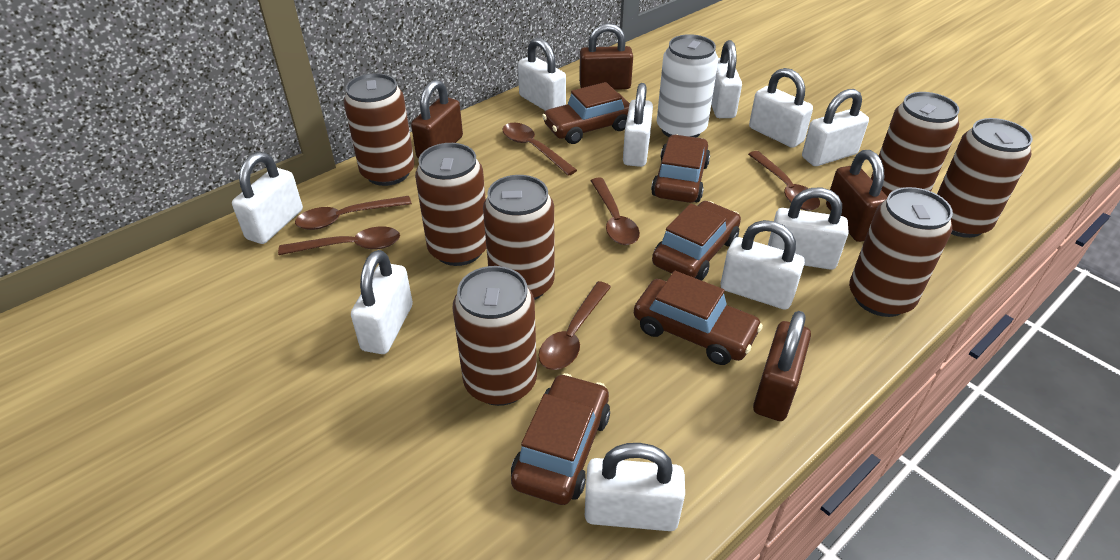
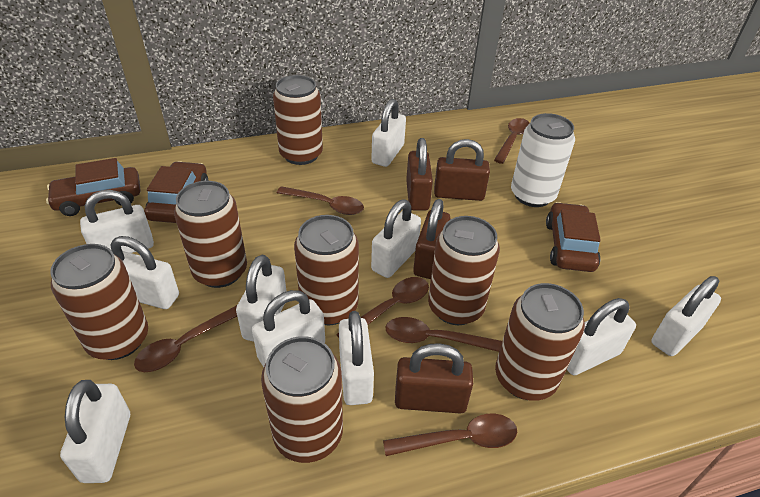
brown car: [511,373,610,505] [542,82,630,144] [634,271,763,365] [651,135,710,203] [652,201,741,281] = 5 -> [46,158,140,216] [144,161,208,223] [546,202,601,272] = 3

